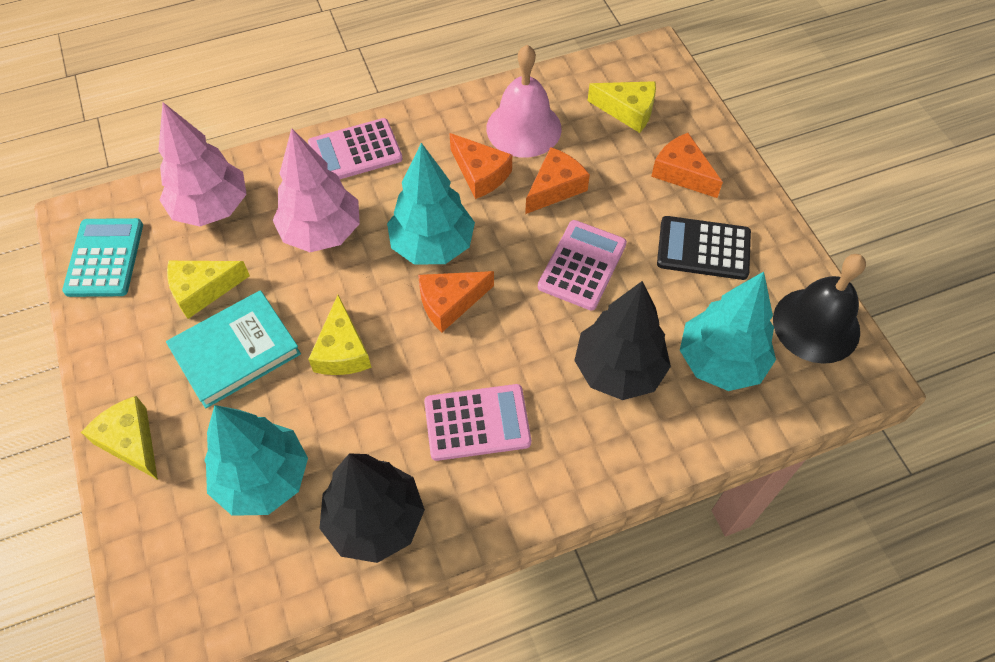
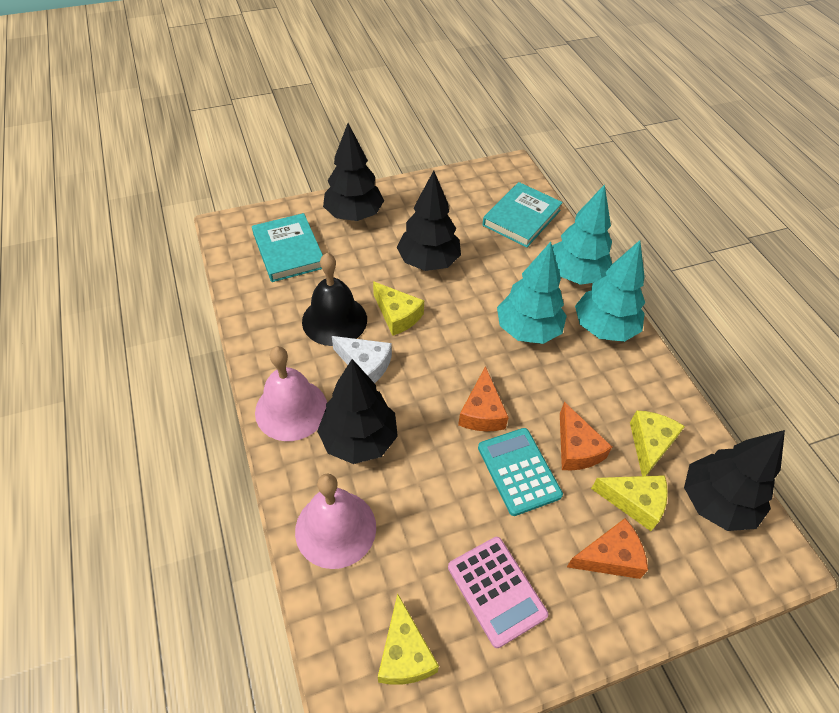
black calculator: [657,216,751,280] = 1 -> none = 0
black tree: [319,453,425,563] [574,281,671,400] = 2 -> [317,359,398,464] [323,123,384,221] [397,171,461,271] [684,430,785,531] = 4
orange cheese: [418,271,494,332] [449,133,512,199] [525,147,590,214] [651,133,723,198] = 4 -> [458,366,509,431] [560,402,612,470] [567,518,648,579] = 3
pink bell: [487,45,562,157] = 1 -> [255,346,327,441] [295,473,376,569] = 2
pink calculator: [308,118,403,179] [424,384,531,461] [538,220,627,310] = 3 -> [448,537,548,648] = 1
pink tree: [158,102,247,226] [273,128,360,252] = 2 -> none = 0
turquoise book: [166,290,301,408] = 1 -> [252,213,323,282] [482,182,563,248] = 2
white cheese: none = 0 -> [332,336,392,383] = 1

